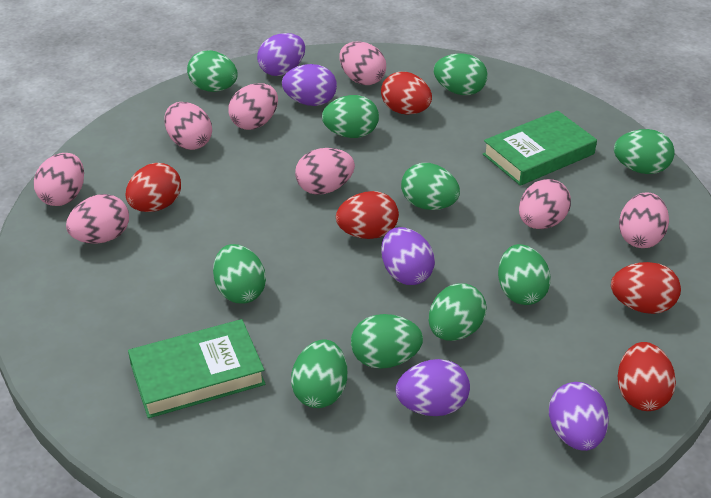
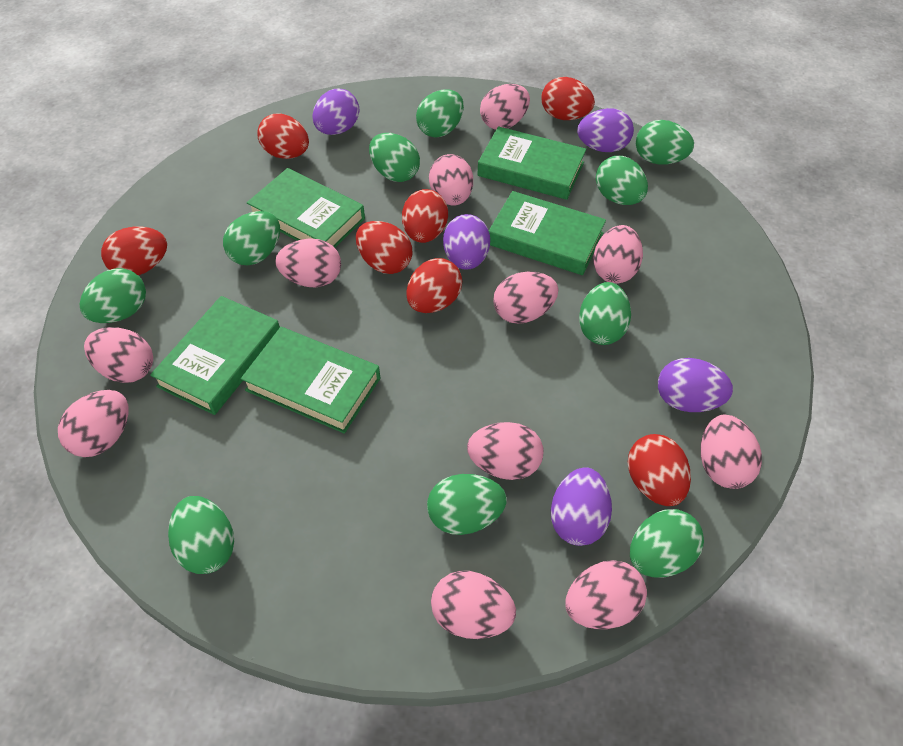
green book: [128,319,266,418] [483,111,597,186] = 2 -> [150,296,280,415] [241,327,380,434] [247,168,365,248] [478,126,586,200] [489,191,606,275] = 5
pink egg: [34,153,84,206] [66,194,129,244] [164,102,212,150] [228,83,278,130] [295,148,355,195] [339,42,386,85] [519,179,571,229] [619,192,669,248] = 8 -> [58,390,129,457] [84,327,153,383] [275,238,341,287] [429,154,473,206] [431,571,516,639] [467,422,544,480] [480,84,530,130] [493,272,558,324] [565,560,647,629] [593,225,643,284] [701,415,762,489] = 11
red egg: [126,163,181,212] [336,191,399,239] [381,72,432,115] [611,262,681,314] [618,342,676,411] = 5 -> [101,227,167,275] [257,113,309,159] [356,221,412,274] [402,189,448,243] [406,258,462,313] [541,77,595,120] [628,434,691,506] = 7

